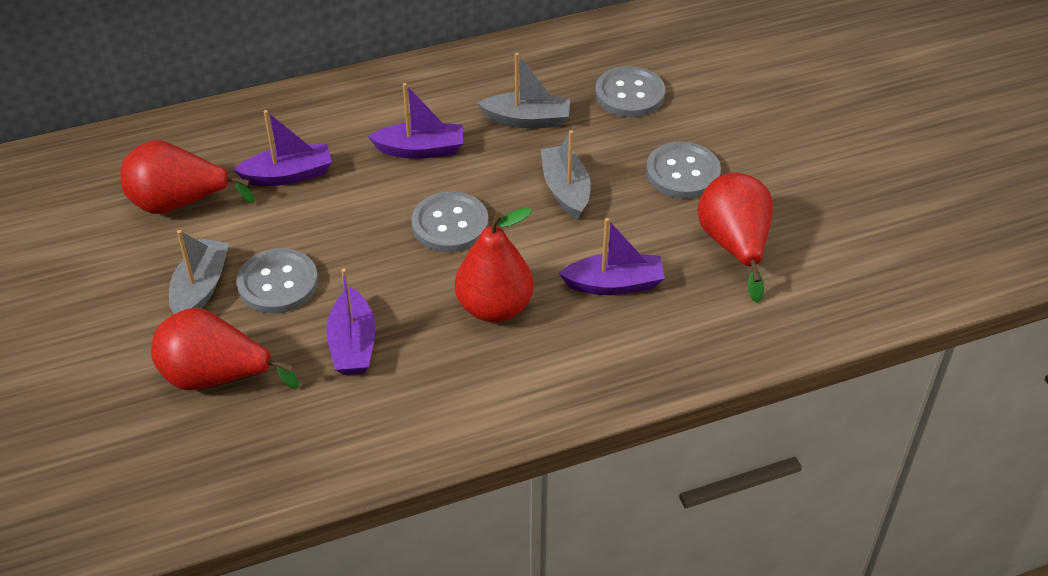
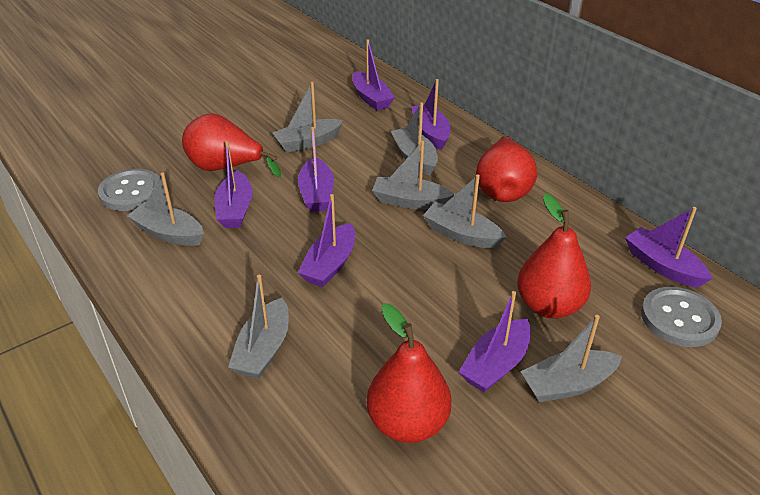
grey boat: [169,230,229,314] [477,53,570,128] [541,130,591,219] = 3 -> [127,173,204,246] [228,275,289,379] [273,82,343,152] [372,141,455,209] [391,102,438,175] [423,174,506,248] [520,315,622,402] = 7
grey button: [236,248,318,314] [411,191,489,252] [595,66,665,117] [646,142,721,199] = 4 -> [98,169,159,211] [641,287,722,347] = 2
purple boat: [233,110,332,186] [326,268,376,375] [368,83,463,159] [559,218,665,295] = 4 -> [214,141,253,228] [298,127,334,212] [298,194,355,287] [353,39,395,111] [411,79,450,150] [459,291,531,392] [625,207,712,288] = 7

